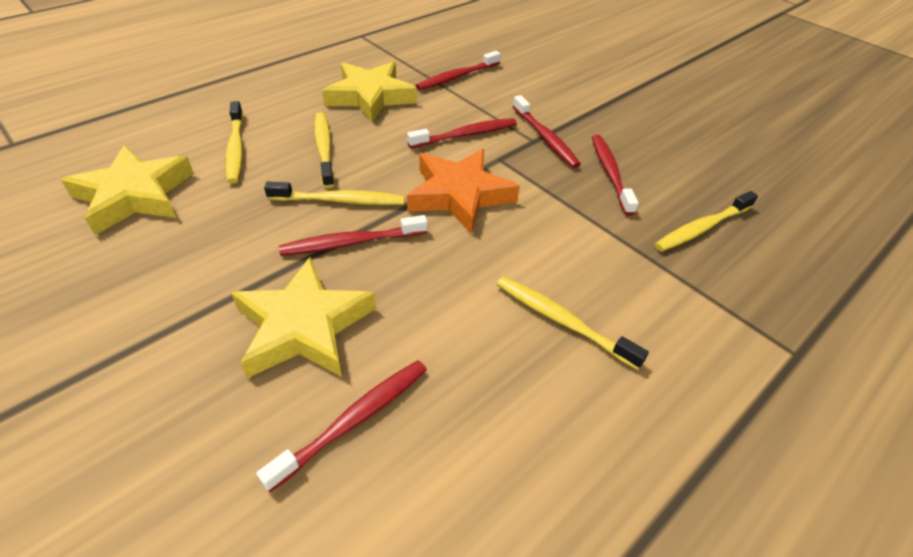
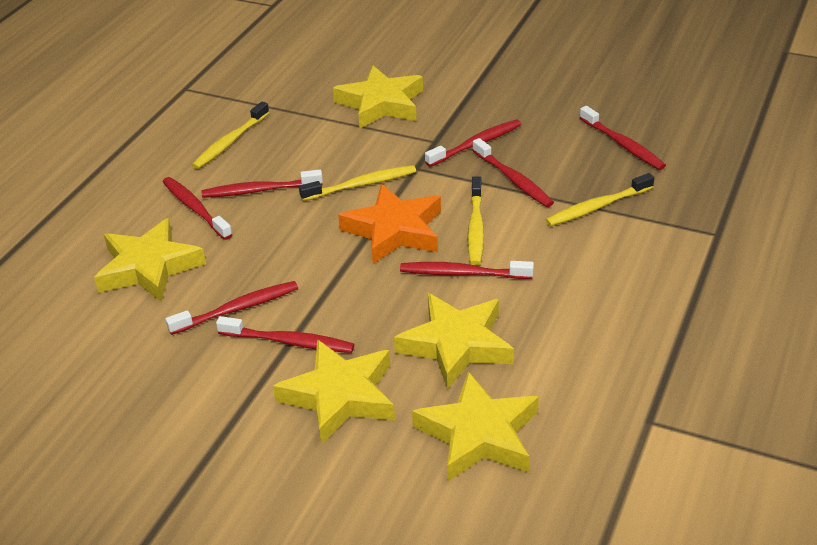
red toothbrush: [256,360,427,492] [279,215,427,256] [407,118,517,148] [415,51,501,90] [513,95,581,168] [592,135,639,215] = 6 -> [163,177,232,240] [165,281,298,335] [202,170,323,198] [216,316,354,353] [400,261,534,279] [425,120,521,167] [472,138,554,207] [579,106,666,170] = 8
yellow star: [61,145,194,235] [231,257,376,378] [322,62,417,122] = 3 -> [94,218,206,302] [273,340,395,444] [333,66,423,128] [394,293,514,390] [412,371,539,481] = 5
yellow toothbrush: [225,101,243,184] [264,182,405,205] [314,112,334,188] [497,276,649,370] [654,191,758,252] = 5 -> [192,102,269,169] [299,165,416,201] [468,177,484,265] [546,173,654,226] = 4

